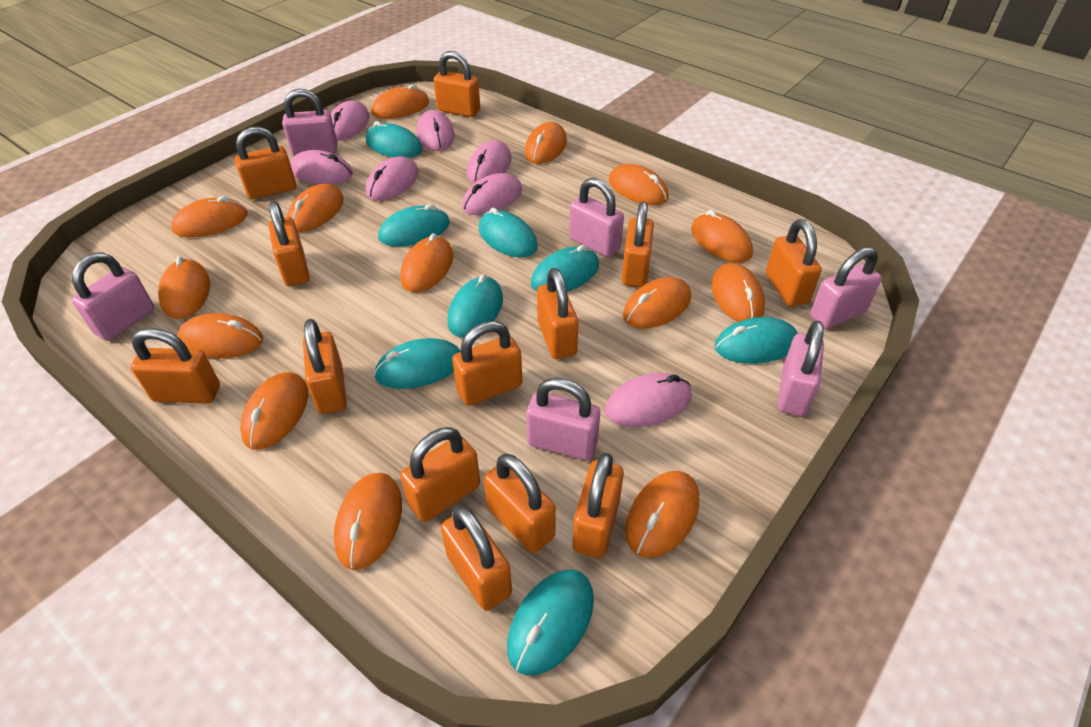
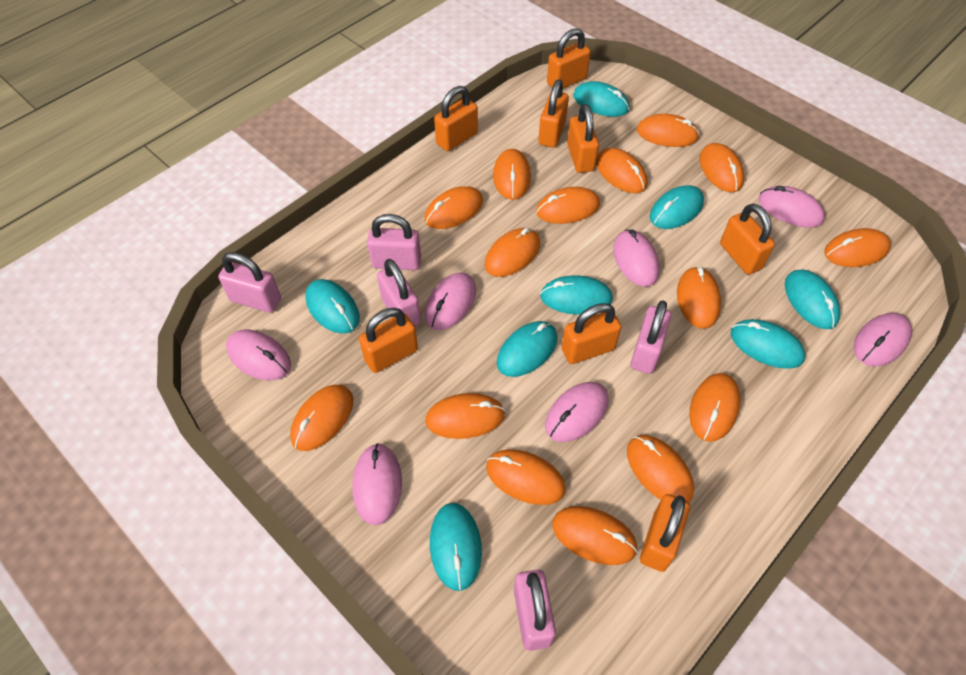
orange mouse: [158,256,210,319] [171,196,248,237] [177,313,263,359] [240,372,308,450] [287,184,344,232] [334,473,402,570] [371,84,429,119] [400,233,453,292] [525,122,567,164] [609,164,668,205] [623,277,691,328] [625,471,699,558] [691,210,753,263] [711,263,765,322] = 14 -> [290,385,353,451] [424,186,483,229] [425,393,505,439] [484,228,540,277] [486,450,566,505] [493,149,531,200] [536,187,600,224] [552,506,638,565] [596,148,647,193] [627,435,694,502] [637,114,700,147] [677,266,721,329] [689,373,740,442] [700,143,744,192] [824,228,891,267] = 15
orange padlock: [131,328,220,403] [235,127,296,199] [268,201,310,286] [303,319,347,414] [400,427,480,522] [434,51,480,117] [441,505,512,611] [452,321,522,406] [484,454,556,553] [537,268,579,359] [573,453,624,558] [622,202,654,287] [766,219,822,307] = 13 -> [359,308,418,373] [434,86,478,151] [538,79,569,148] [547,28,591,88] [562,303,621,364] [567,104,599,173] [640,494,690,572] [720,203,775,274] = 8
pink padlock: [72,252,154,341] [282,89,337,156] [526,378,600,460] [569,178,624,257] [777,321,824,416] [810,247,882,329] = 6 -> [218,252,281,313] [367,214,421,270] [377,259,421,326] [514,570,556,651] [631,300,671,374] = 5

